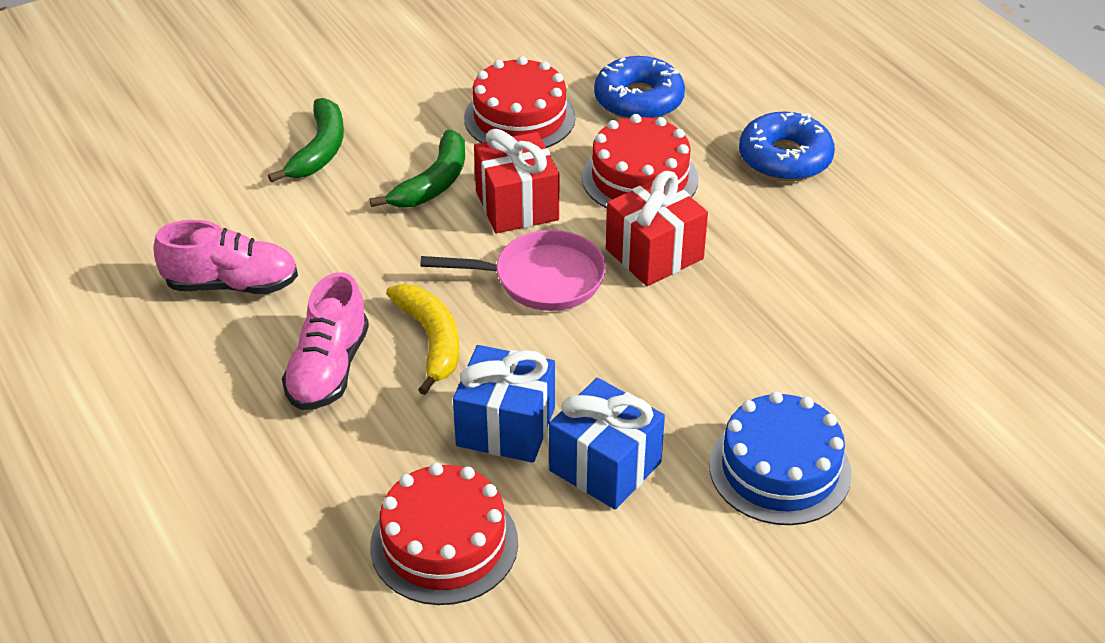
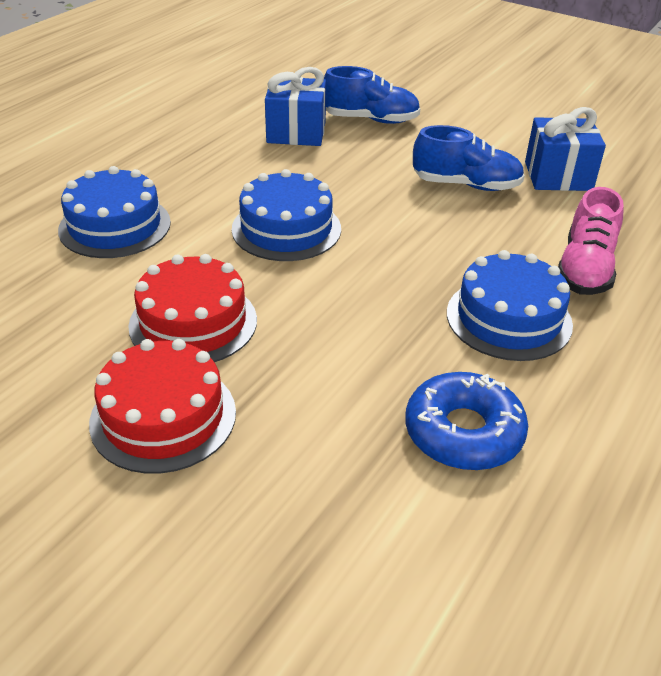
blue cake: [709,391,852,525] = 1 -> [58,166,171,258] [232,169,341,261] [447,250,573,361] = 3
blue donut: [594,56,685,119] [739,112,835,181] = 2 -> [405,372,528,471] = 1
blue shoe: none = 0 -> [324,66,420,124] [413,125,525,191] = 2
green banana: [268,98,344,183] [370,130,465,208] = 2 -> none = 0
pink pan: [420,230,606,311] = 1 -> none = 0
pink shoe: [154,220,298,294] [282,272,369,410] = 2 -> [558,187,624,295] = 1
red cake: [370,463,518,605] [464,56,576,148] [582,114,699,208] = 3 -> [89,339,236,474] [128,254,257,362] = 2
red gift: [474,129,559,233] [606,171,708,286] = 2 -> none = 0
yellow banana: [386,284,459,395] = 1 -> none = 0

